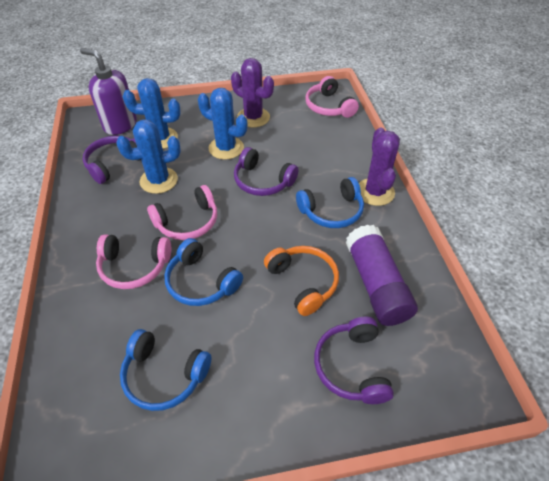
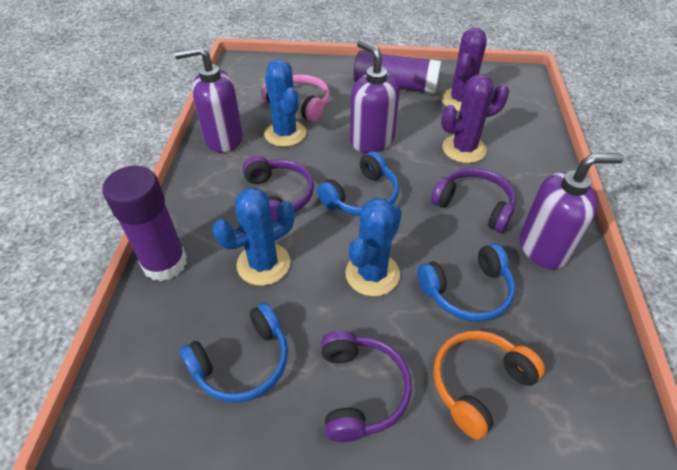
pink headphones: [96,234,171,289] [147,185,217,240] [305,76,359,118] = 3 -> [261,74,330,122] = 1
purple glue stick: [346,225,418,326] = 1 -> [103,166,187,281] [354,50,441,94] = 2
purple soap dispenser: [80,48,137,135] = 1 -> [174,46,243,153] [350,40,400,153] [520,153,624,269] = 3

